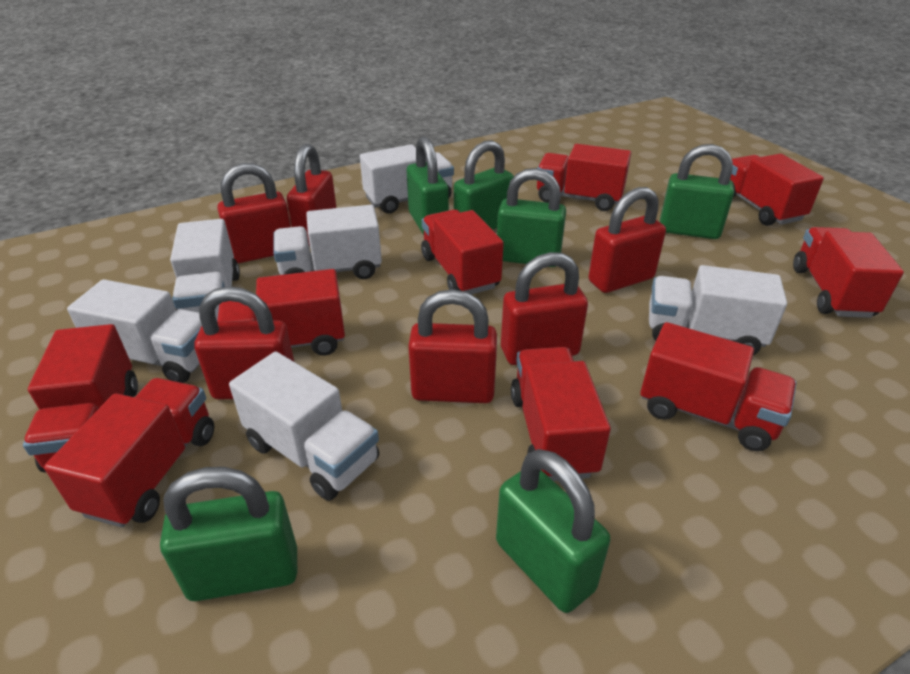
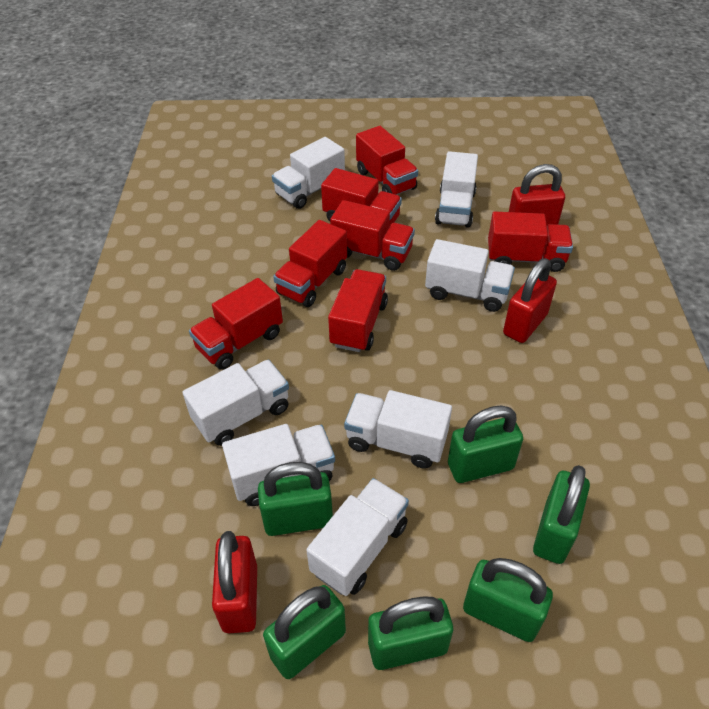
red padlock: [194,286,294,399] [217,163,291,263] [287,144,337,246] [408,289,497,403] [501,252,588,365] [588,187,666,293] = 6 -> [212,531,257,633] [503,258,557,343] [509,164,565,225] = 3
red truck: [23,324,138,473] [44,378,214,527] [217,269,345,355] [421,209,504,295] [511,347,611,481] [537,144,631,211] [640,322,797,451] [730,154,824,226] [793,227,904,318] = 9 -> [189,278,283,370] [273,220,347,307] [321,168,402,227] [328,269,388,352] [330,200,415,271] [356,126,418,195] [488,212,573,272] = 7
white truck: [67,279,202,383] [170,219,240,320] [229,352,379,501] [273,205,382,279] [360,144,454,214] [649,265,787,355] = 6 -> [182,360,289,446] [222,424,335,506] [272,137,345,209] [306,478,409,596] [344,390,452,469] [425,239,515,312] [435,151,478,228] = 7

